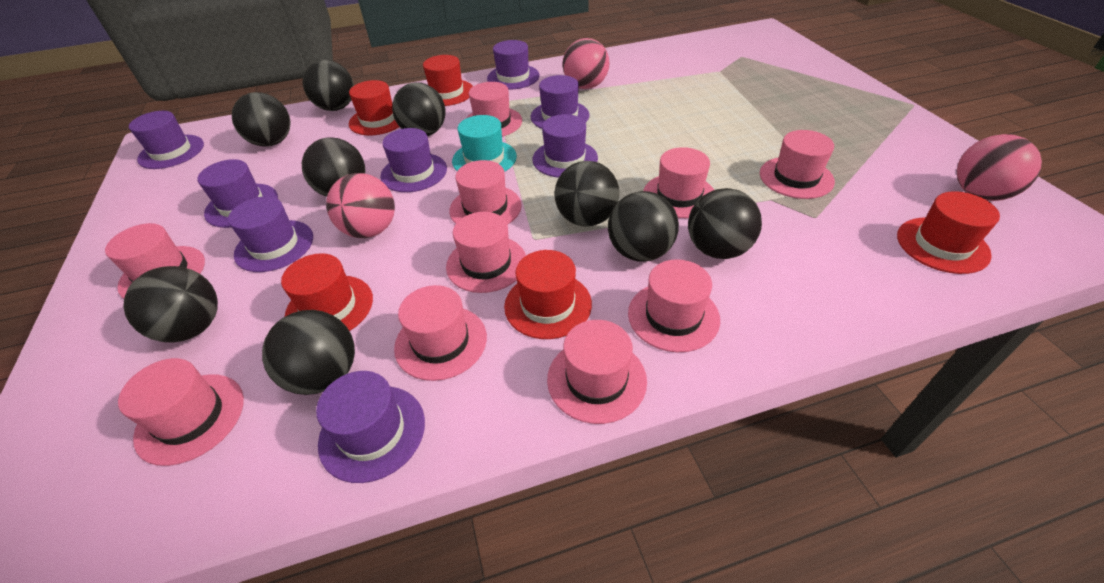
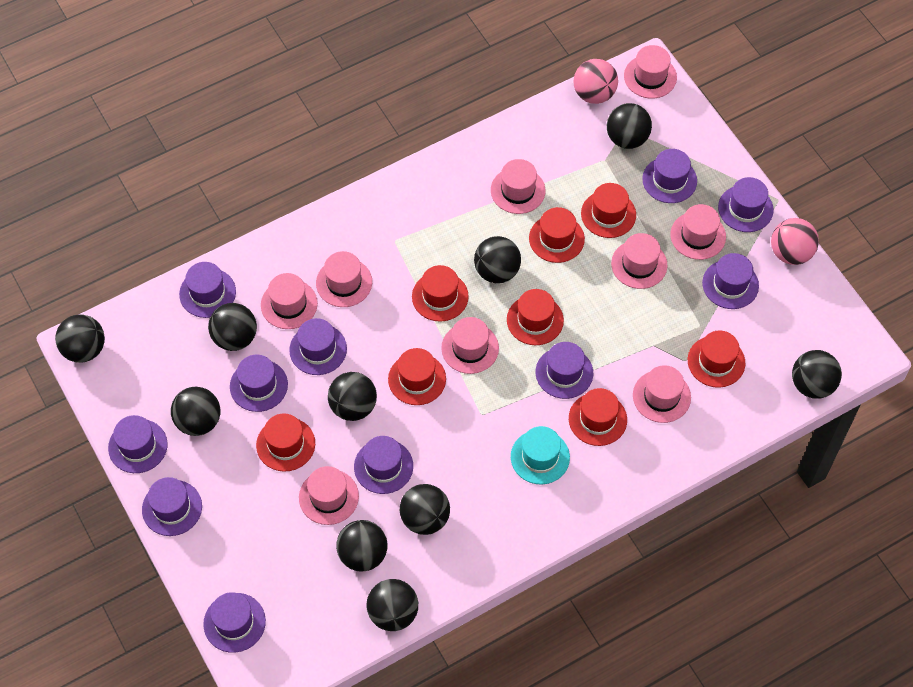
black ball: [123,266,218,343] [232,92,291,147] [262,310,355,395] [302,137,365,197] [303,60,354,111] [392,82,445,136] [555,161,620,227] [608,191,679,262] [688,188,762,259] = 9 -> [55,315,105,363] [171,387,220,436] [208,303,257,351] [328,372,377,421] [336,520,388,571] [367,579,418,631] [400,484,450,535] [474,236,521,283] [607,103,652,149] [792,350,842,399] = 10
pink ball: [326,173,395,238] [563,38,610,89] [956,134,1042,201] = 3 -> [574,59,618,104] [771,218,819,265] = 2
pink hat: [105,223,205,299] [118,358,244,466] [394,285,487,381] [446,212,526,293] [449,160,522,225] [465,82,522,137] [547,320,647,424] [628,259,720,352] [643,147,714,218] [760,130,835,199] = 10 -> [261,273,318,329] [299,466,359,525] [316,251,372,307] [441,317,499,374] [491,159,545,214] [611,233,667,289] [624,45,677,99] [633,365,691,423] [670,204,726,260] = 9
purple hat: [129,111,204,169] [197,159,278,228] [228,196,313,272] [316,371,425,483] [380,128,447,192] [487,40,540,90] [531,75,590,129] [532,114,598,178] = 8 -> [108,415,168,473] [142,477,202,536] [179,262,236,318] [203,592,266,653] [230,355,288,412] [289,318,347,375] [354,436,413,494] [536,342,593,399] [642,149,697,203] [702,253,759,309] [718,177,774,232] = 11
red hat: [281,253,373,331] [349,80,399,135] [423,55,473,106] [504,250,592,339] [897,191,1000,274] = 5 -> [256,413,315,472] [388,348,446,405] [412,265,469,322] [507,289,564,345] [529,207,585,263] [569,388,627,446] [581,183,636,238] [688,330,745,388] = 8

